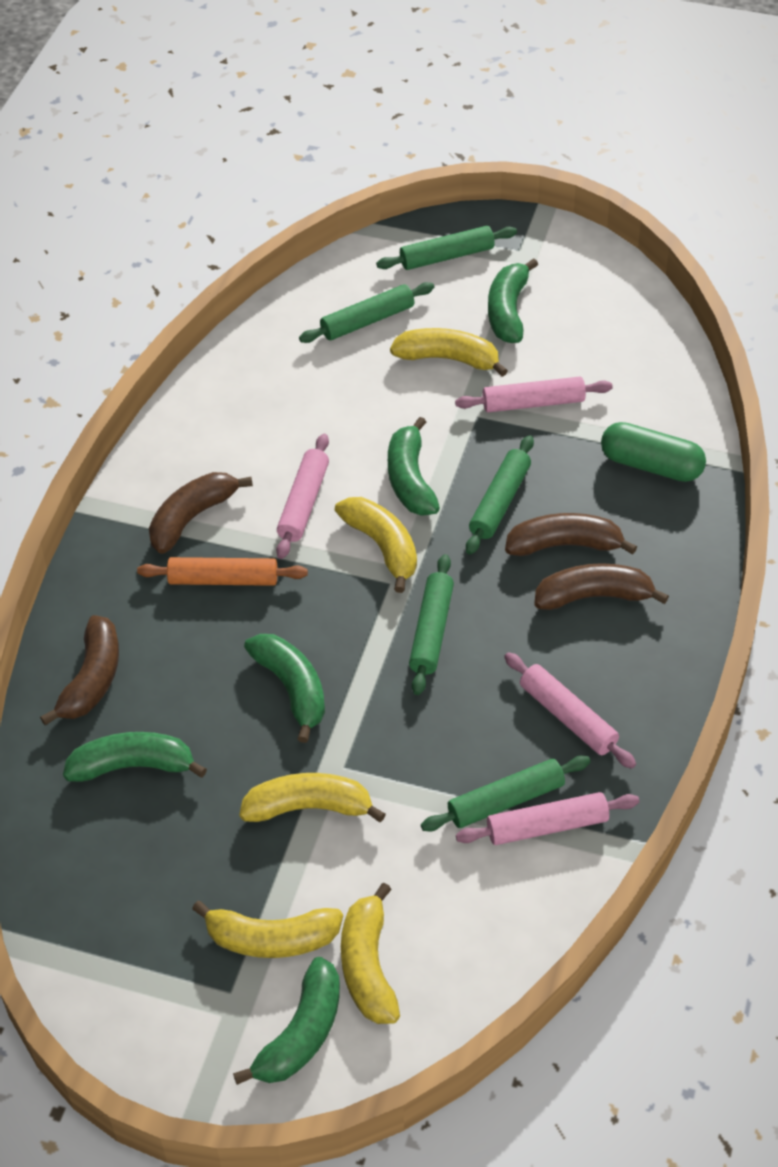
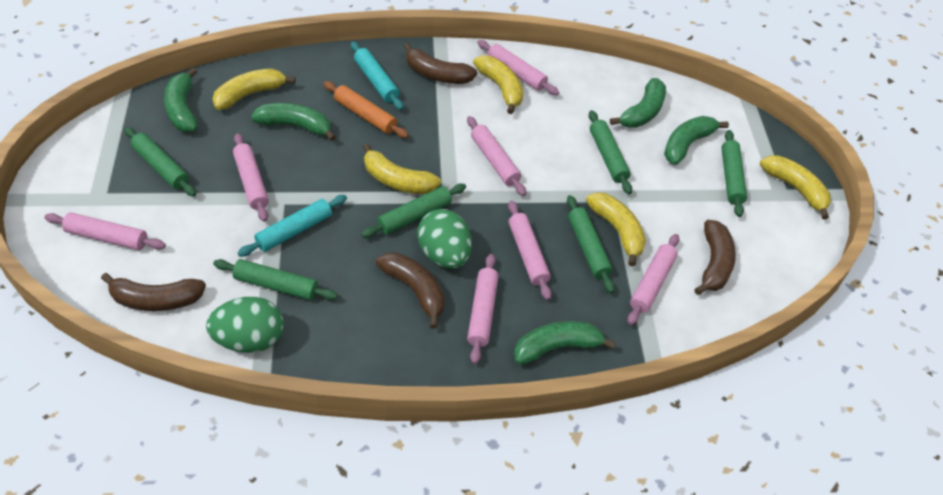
green capsule: [601,422,706,482] = 1 -> none = 0
green egg: none = 0 -> [206,297,284,353] [417,209,472,268] = 2
green rolling pin: [299,282,434,343] [376,226,517,270] [409,554,454,695] [421,756,591,831] [466,435,534,554] = 5 -> [124,127,196,196] [213,259,338,300] [361,184,466,238] [567,195,615,293] [589,110,632,194] [721,130,747,217] = 6
pink rolling pin: [276,434,329,559] [455,377,613,412] [456,792,639,845] [504,652,636,768] = 4 -> [44,212,166,250] [233,133,269,222] [467,116,526,196] [467,254,499,364] [477,40,559,95] [508,201,552,300] [627,234,679,325] = 7
turquoise rolling pin: none = 0 -> [238,195,347,257] [351,41,403,110] = 2

